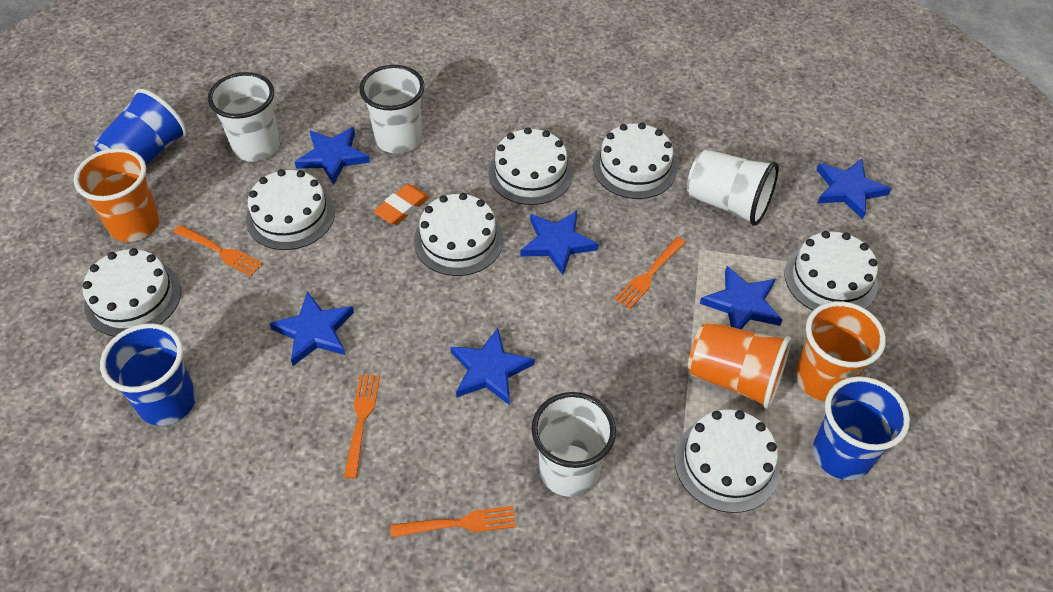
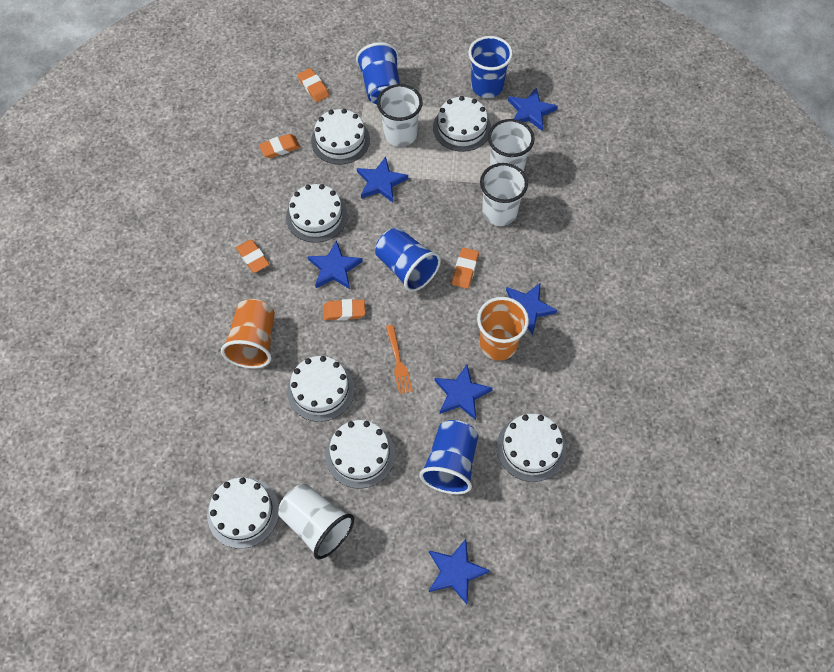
blue cup: [94,89,187,166] [100,323,196,426] [813,376,910,480] = 3 -> [356,42,400,104] [375,227,441,292] [419,420,478,494] [468,36,513,98] = 4
orange cup: [73,148,160,242] [688,321,791,409] [796,301,886,401] = 3 -> [221,299,275,369] [477,297,529,361] = 2
orange eraser: [373,184,430,225] = 1 -> [236,239,269,273] [259,134,300,158] [298,68,329,102] [323,299,365,320] [452,248,479,289] = 5
orange fork: [174,225,263,276] [344,374,380,478] [391,506,516,538] [615,237,686,309] = 4 -> [386,325,413,394] = 1

